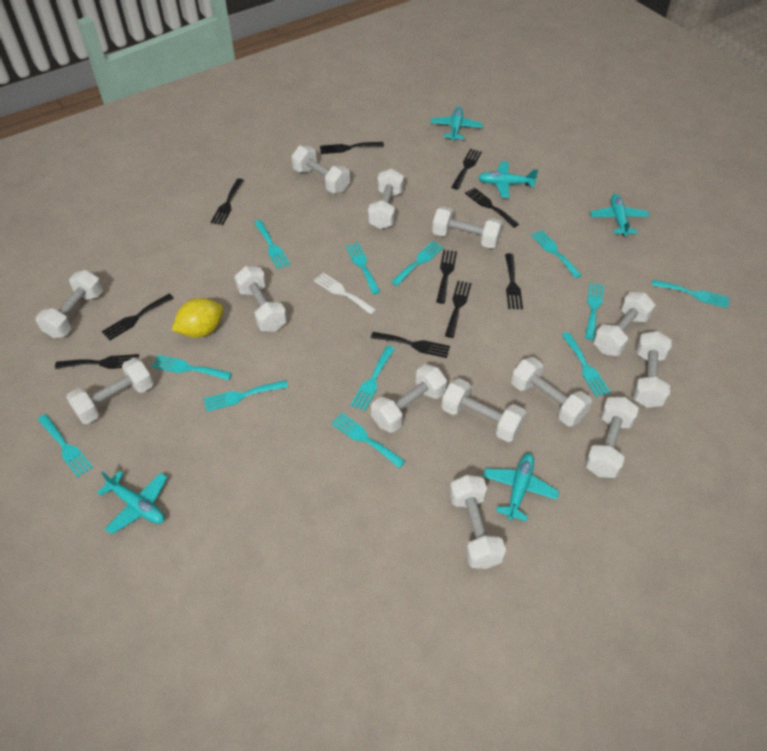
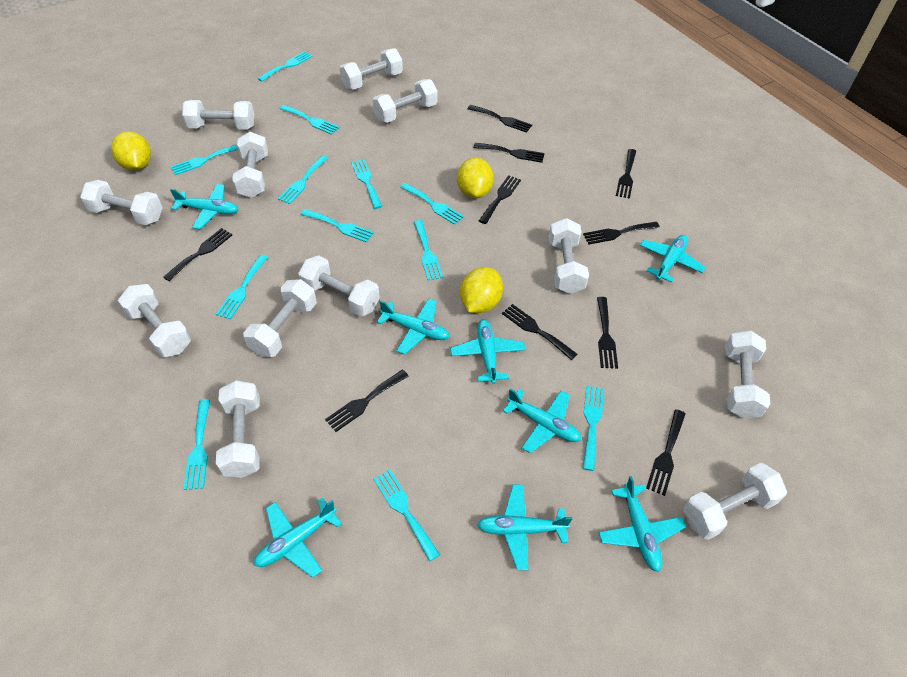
turquoise plane: [97,471,168,534] [430,106,483,141] [478,162,538,198] [483,453,559,521] [590,194,649,236] = 5 -> [170,184,239,229] [254,497,342,578] [377,298,449,355] [450,319,525,384] [477,485,572,570] [503,389,581,453] [598,476,686,572] [640,235,706,283] = 8
white dumbbell: [36,270,103,338] [66,358,154,424] [234,266,287,332] [292,146,350,193] [368,169,404,229] [371,364,447,433] [432,206,503,249] [441,378,526,442] [449,475,506,569] [511,357,592,426] [585,397,639,478] [593,292,656,356] [633,331,672,408] = 13 -> [80,180,163,225] [118,284,191,357] [182,100,254,130] [216,381,260,478] [232,132,268,198] [243,279,317,357] [298,256,380,317] [340,48,403,90] [373,79,438,123] [549,218,589,294] [683,463,787,540] [725,330,770,418] = 12
white fork: [314,273,377,315] = 1 -> none = 0
yellow lemon: [172,298,223,338] = 1 -> [111,131,151,171] [457,158,494,198] [460,267,503,313] = 3

